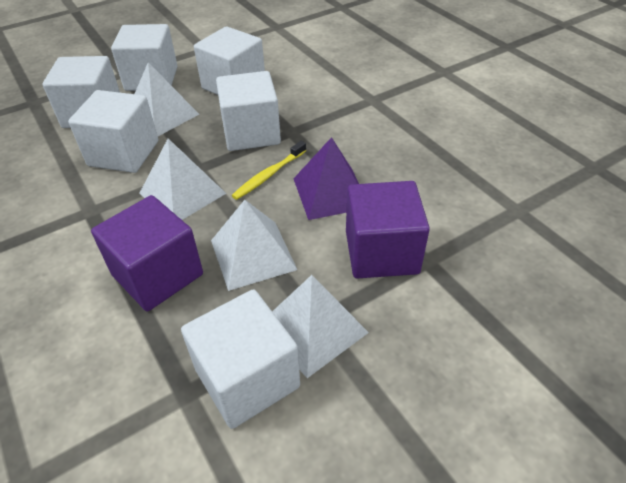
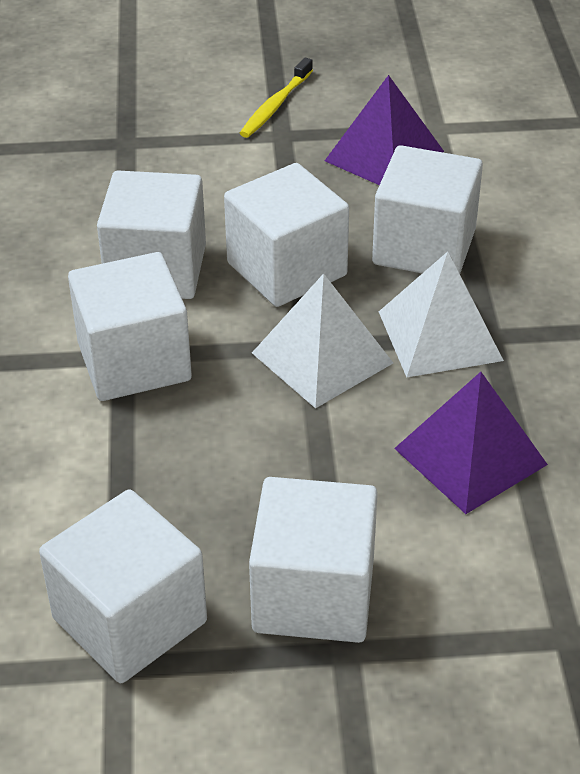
purple cube: [91,195,203,311] [346,181,430,279] = 2 -> none = 0
purple pyramid: [293,137,359,220] = 1 -> [325,75,444,185] [394,372,548,514] = 2
white pyramid: [135,62,199,136] [139,138,226,220] [211,200,297,291] [272,275,369,378] = 4 -> [252,273,393,408] [379,252,504,377] = 2

